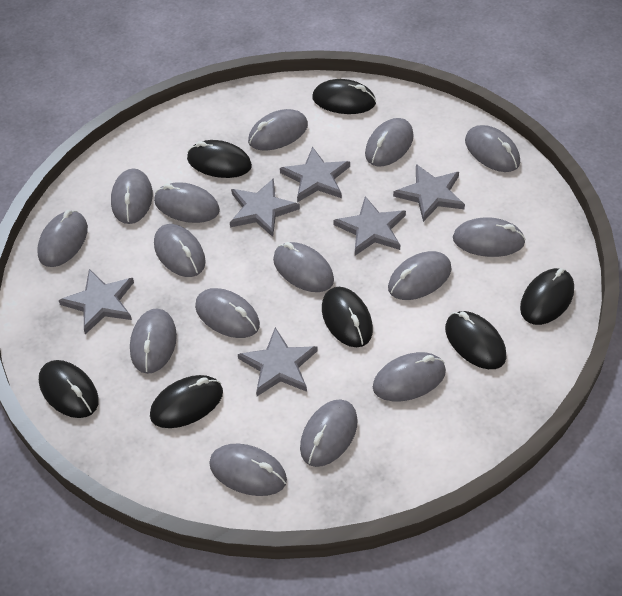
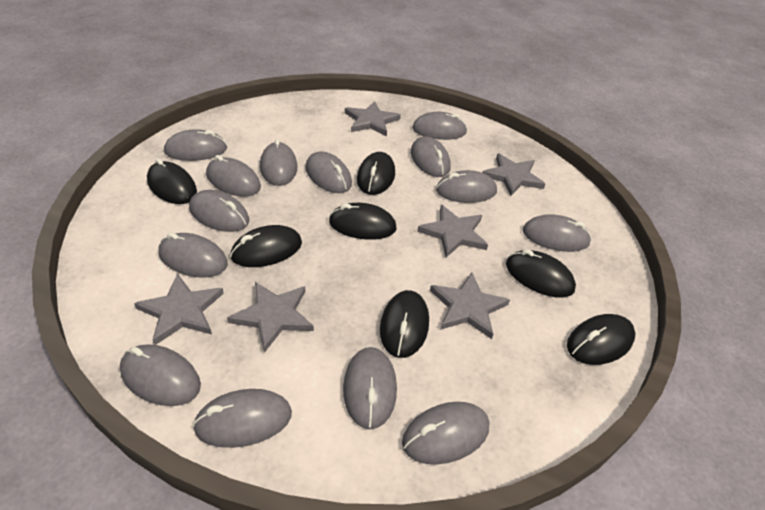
grey mouse: [37,210,88,267] [111,169,153,224] [130,308,177,374] [154,182,220,223] [154,224,206,277] [195,288,260,338] [209,444,287,496] [248,109,308,151] [273,242,334,292] [300,400,358,467] [365,118,414,166] [373,352,446,401] [388,251,451,300] [453,217,526,257] [465,125,520,172] = 15 -> [120,344,201,406] [158,232,228,277] [164,129,227,161] [189,190,249,232] [193,389,292,448] [206,155,261,196] [260,139,298,186] [305,152,352,193] [343,347,397,429] [402,402,489,465] [411,136,450,177] [412,112,467,140] [436,170,497,203] [523,214,592,252] = 14

